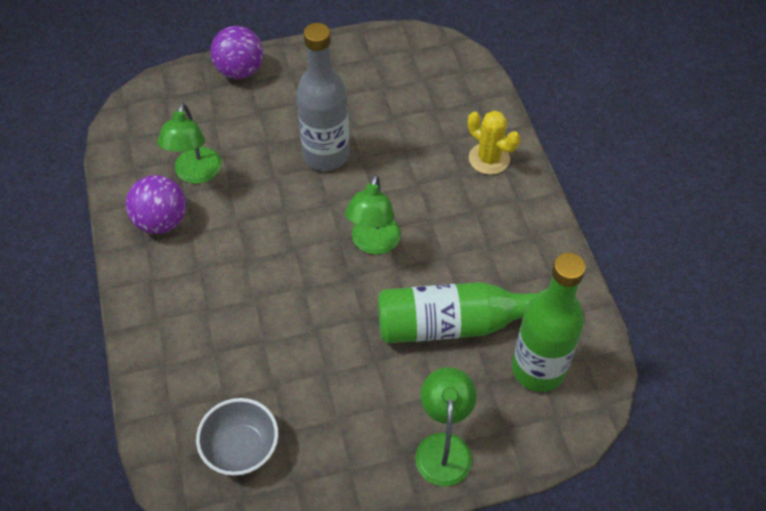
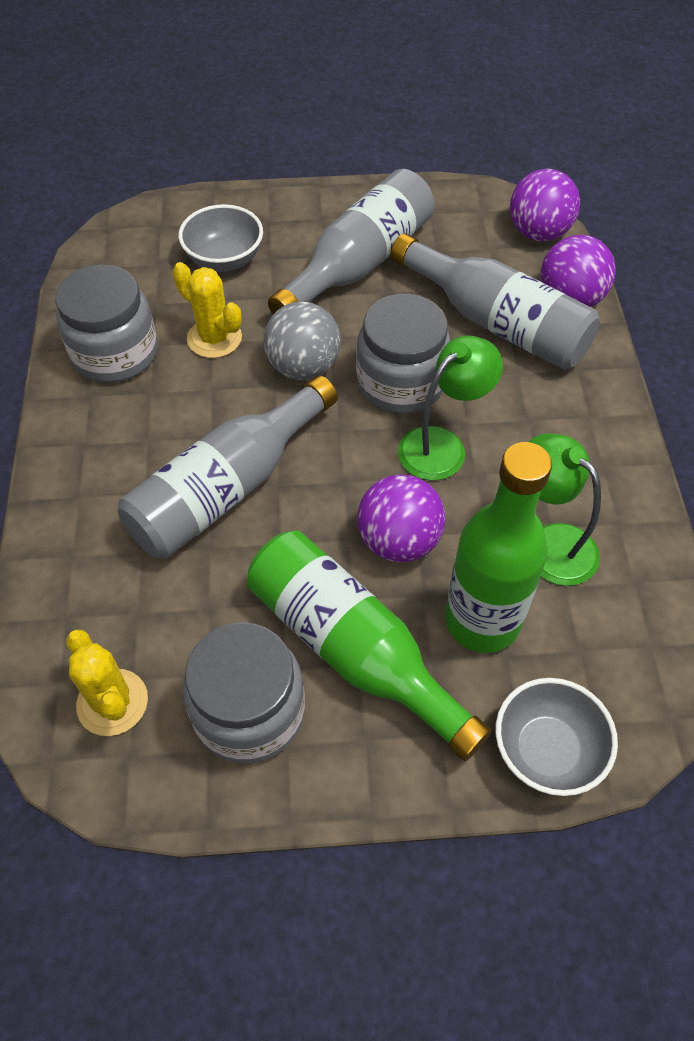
green lamp: [157,103,222,184] [345,174,401,255] [415,367,477,487] = 3 -> [398,335,503,480] [529,434,601,586] = 2
grey ball: none = 0 -> [264,302,341,380] = 1
grey bottle: [296,23,350,171] = 1 -> [118,375,338,559] [268,169,435,314] [390,233,600,370] = 3
grey bowl: [196,398,279,476] = 1 -> [178,204,263,272] [495,678,618,796] = 2
grey jar: none = 0 -> [55,264,158,383] [183,622,305,763] [356,294,451,414] = 3
purple ball: [126,175,186,234] [211,26,263,79] = 2 -> [357,474,446,562] [510,169,580,241] [540,235,616,307] = 3
yellow cactus: [468,111,520,175] = 1 -> [66,630,148,736] [172,262,242,358] = 2

